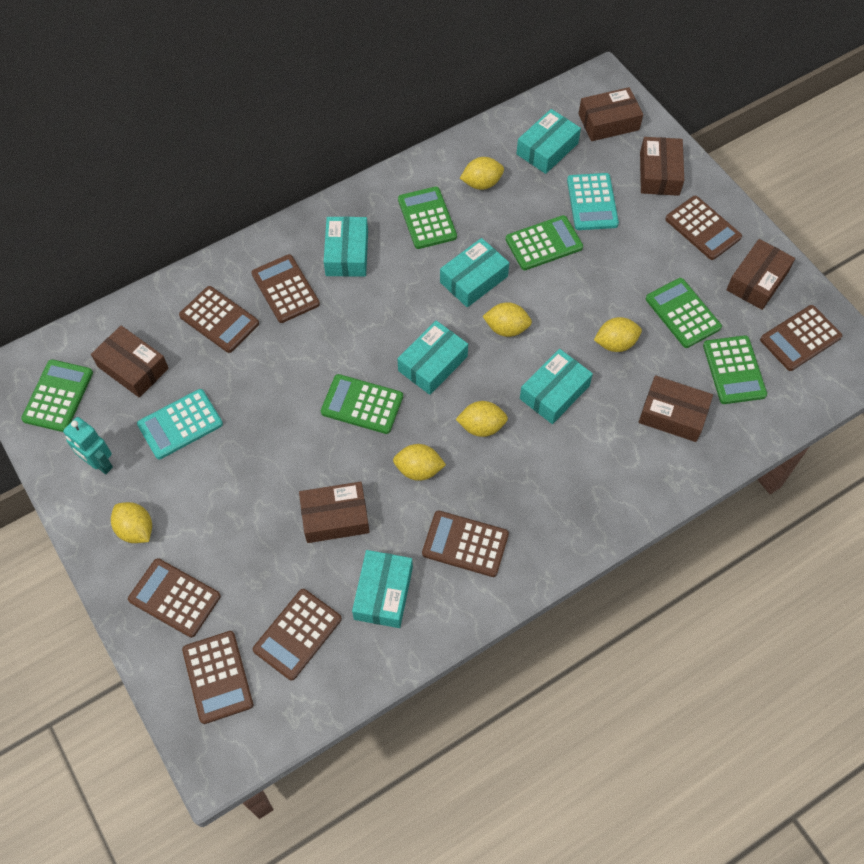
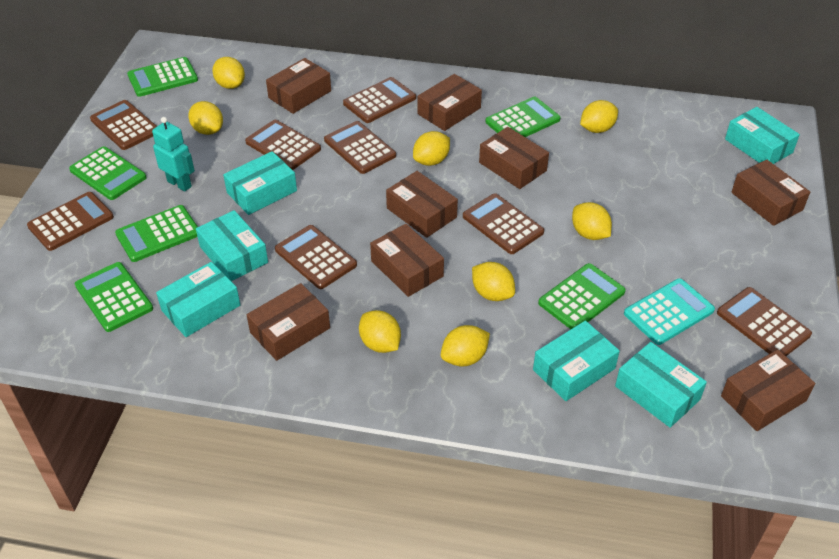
brown box: [91,326,169,398] [299,482,370,543] [579,87,643,141] [639,375,713,442] [640,137,684,196] [726,239,795,310] = 6 -> [247,283,330,361] [266,58,331,114] [370,224,444,297] [386,171,458,238] [418,74,482,131] [479,127,549,189] [721,349,815,431] [731,159,810,226] = 8
turquoise calculator: [137,389,223,459] [567,173,619,230] = 2 -> [624,278,715,345] = 1
yellow lemon: [111,502,152,543] [393,444,446,481] [456,401,508,437] [460,157,504,190] [482,302,532,337] [594,317,642,352] = 6 -> [188,101,223,135] [212,57,245,89] [359,310,401,353] [413,131,450,166] [441,325,490,366] [472,262,515,301] [572,202,612,240] [580,100,618,133] = 8

